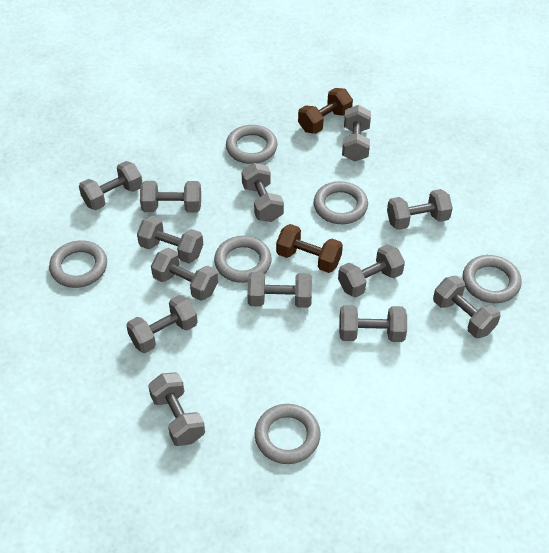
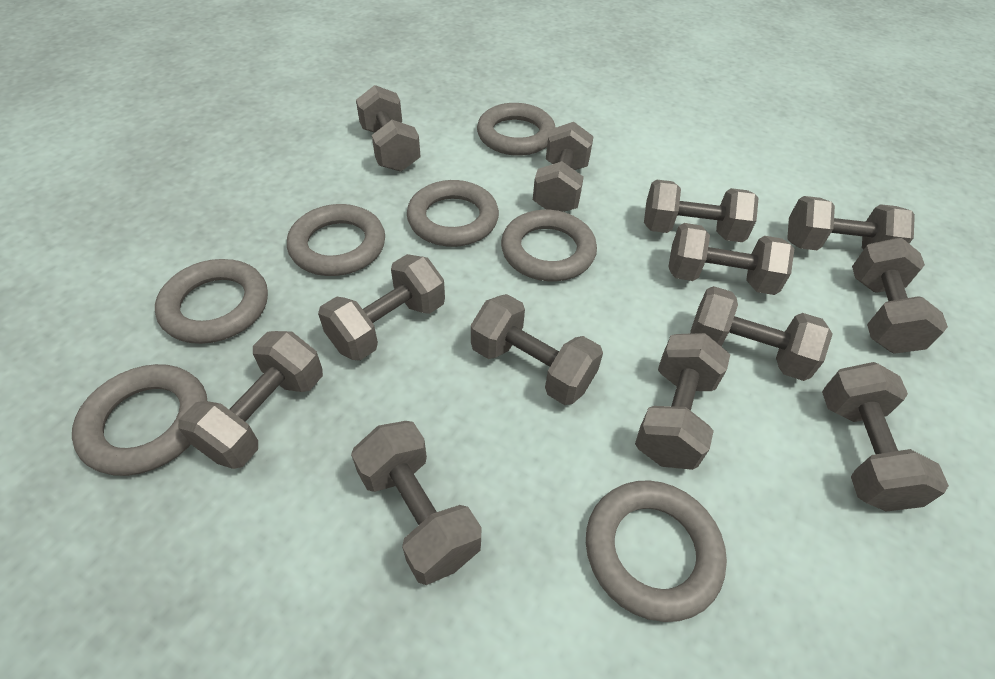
brown dumbbell: [276,224,343,273] [298,88,353,134] = 2 -> none = 0
grey ring: [49,240,107,288] [214,236,272,283] [226,125,278,164] [254,404,320,464] [314,181,368,224] [463,255,522,303] = 6 -> [72,364,207,476] [155,259,268,344] [287,204,385,276] [407,180,499,247] [477,103,556,156] [501,210,597,281] [586,480,727,622] = 7

